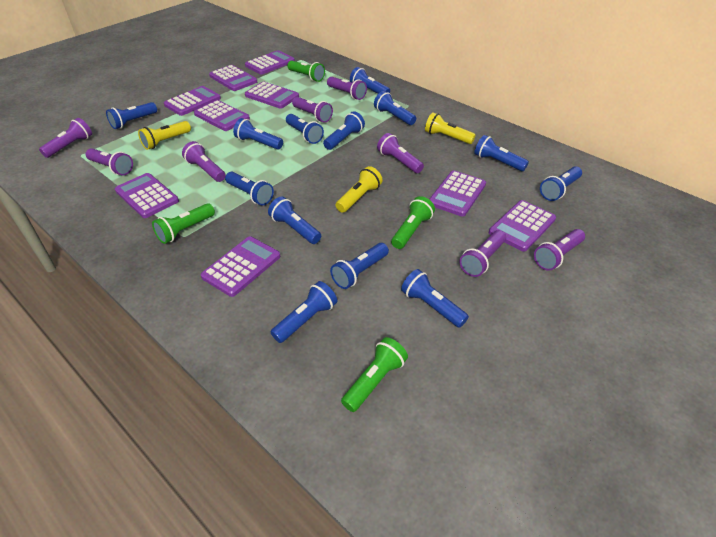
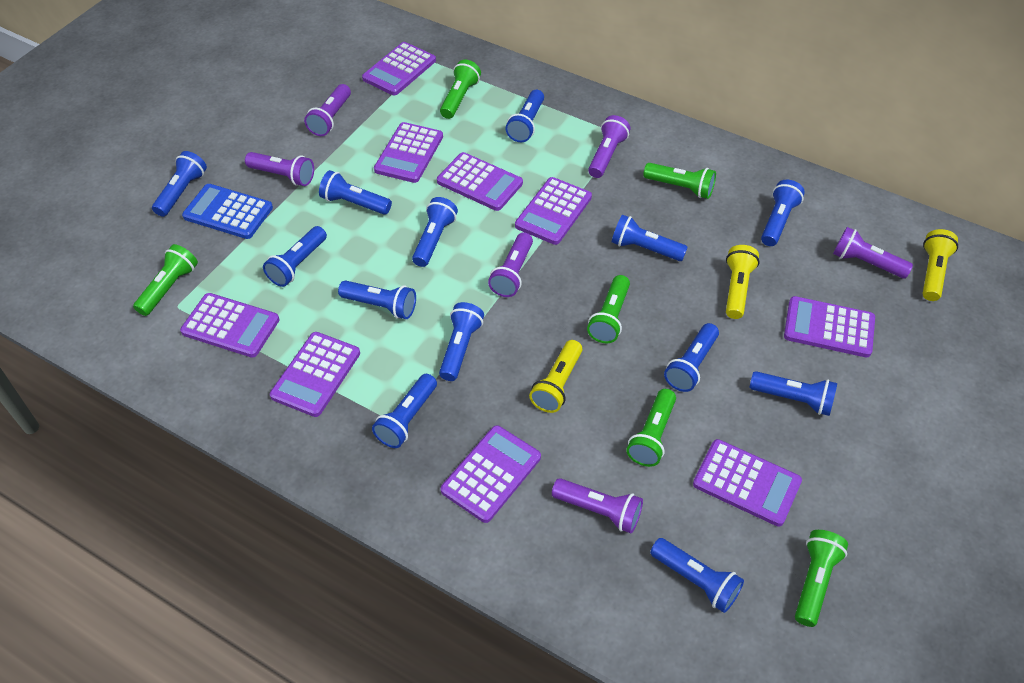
blue calculator: none = 0 -> [182,184,273,239] = 1
green flashlight: [152,203,215,244] [287,61,325,82] [341,337,408,412] [391,196,435,249] = 4 -> [133,244,198,316] [440,60,481,119] [587,275,630,343] [626,389,676,467] [643,163,716,199] [795,530,848,627] = 6
purple flashlight: [39,118,92,158] [86,148,133,175] [182,141,226,182] [292,97,333,123] [327,77,367,100] [377,133,424,173] [459,230,506,277] [534,229,585,271] = 8 -> [245,152,314,186] [304,84,351,136] [488,232,533,297] [552,478,643,533] [588,115,630,178] [833,227,913,279] = 6

